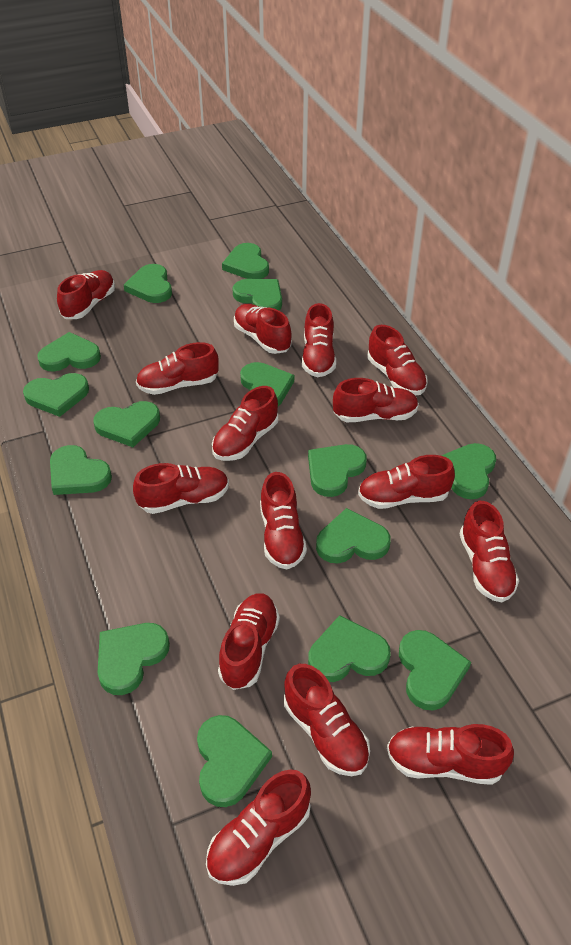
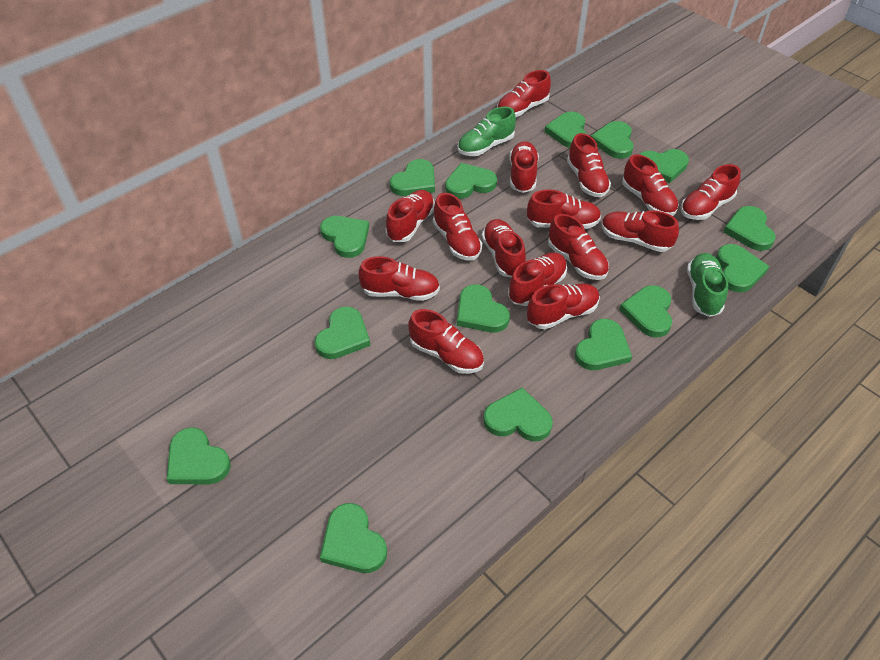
green shoe: none = 0 -> [458,107,516,156] [687,253,728,317] = 2

